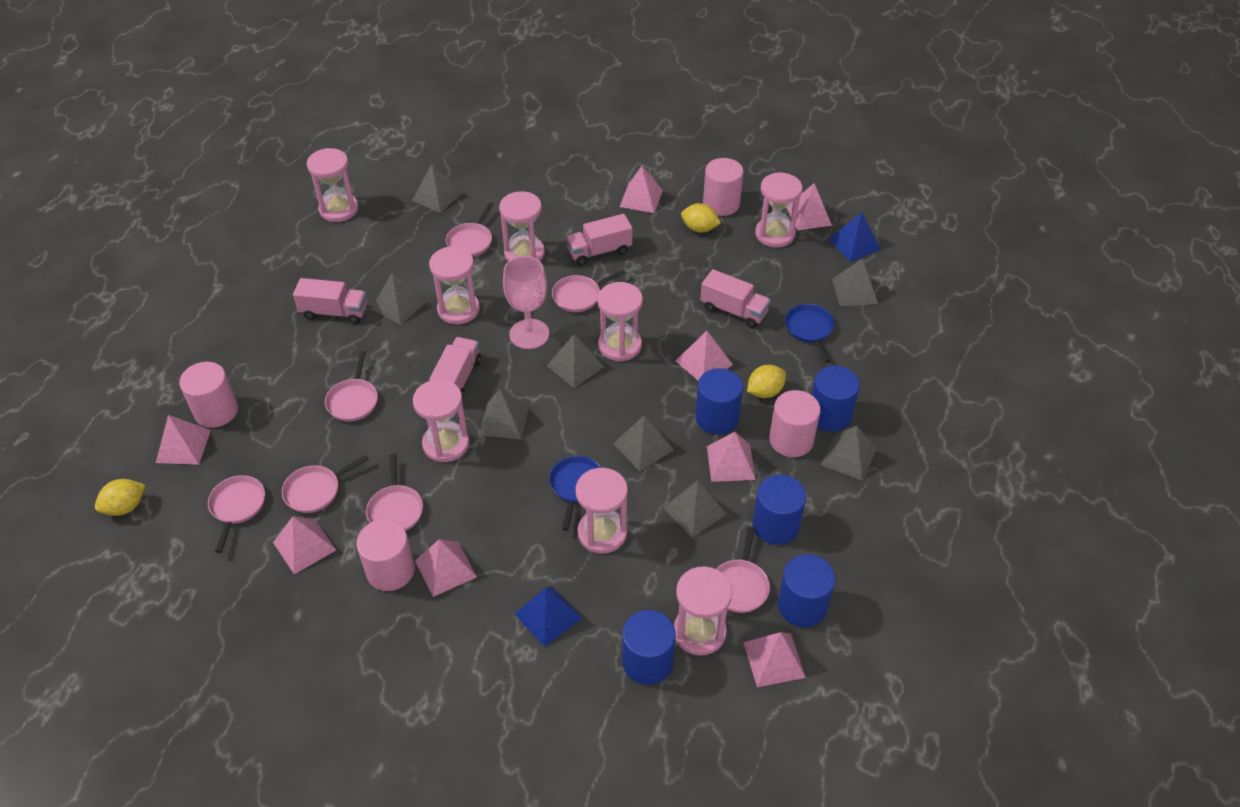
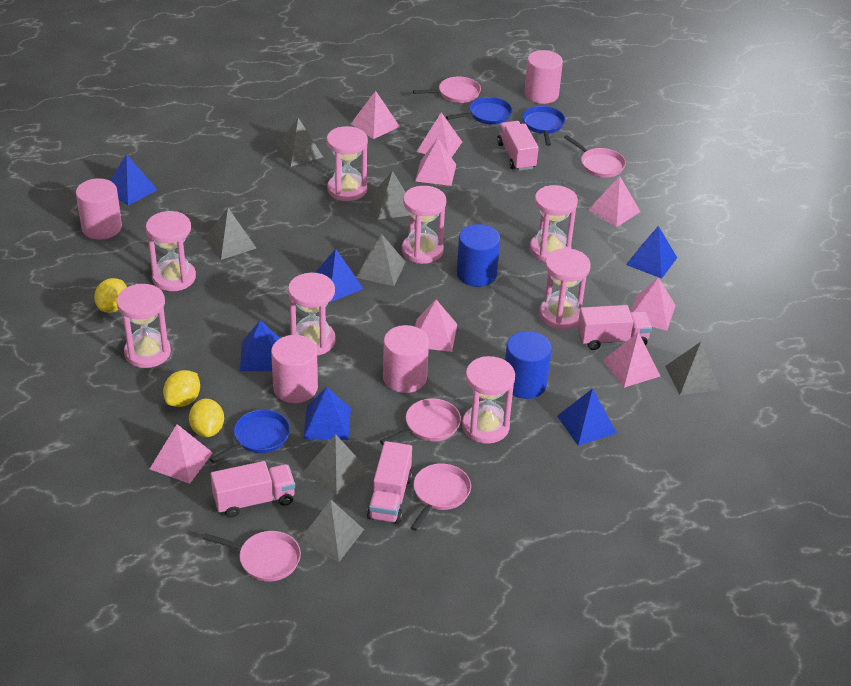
blue cylinder: [622,610,676,685] [695,368,743,435] [753,475,806,545] [778,554,835,627] [811,365,860,432] = 5 -> [457,224,500,287] [505,331,552,399] = 2
blue pan: [549,456,601,531] [785,304,835,363] = 2 -> [210,410,290,463] [446,97,512,124] [522,106,565,146] = 3
blue pyramid: [515,586,582,647] [829,212,881,262] = 2 -> [110,154,158,205] [240,320,280,371] [303,387,351,440] [315,249,364,303] [557,388,617,446] [626,226,677,279] = 6
grey pyramid: [371,273,427,325] [412,164,462,213] [479,389,529,439] [547,334,604,388] [613,415,674,471] [663,480,727,538] [821,426,877,481] [832,259,878,306] = 8 -> [205,208,256,260] [275,118,323,167] [298,500,364,562] [303,434,368,495] [356,234,406,286] [370,171,409,220] [665,342,720,395] = 7
pink goblet: [503,256,550,349] = 1 -> none = 0
pink pan: [208,475,265,553] [282,455,369,513] [325,351,378,422] [366,454,423,531] [446,202,494,257] [552,269,626,312] [716,526,770,613] = 7 -> [203,531,301,582] [380,398,461,445] [411,463,471,531] [413,76,481,103] [564,135,626,178] = 5

